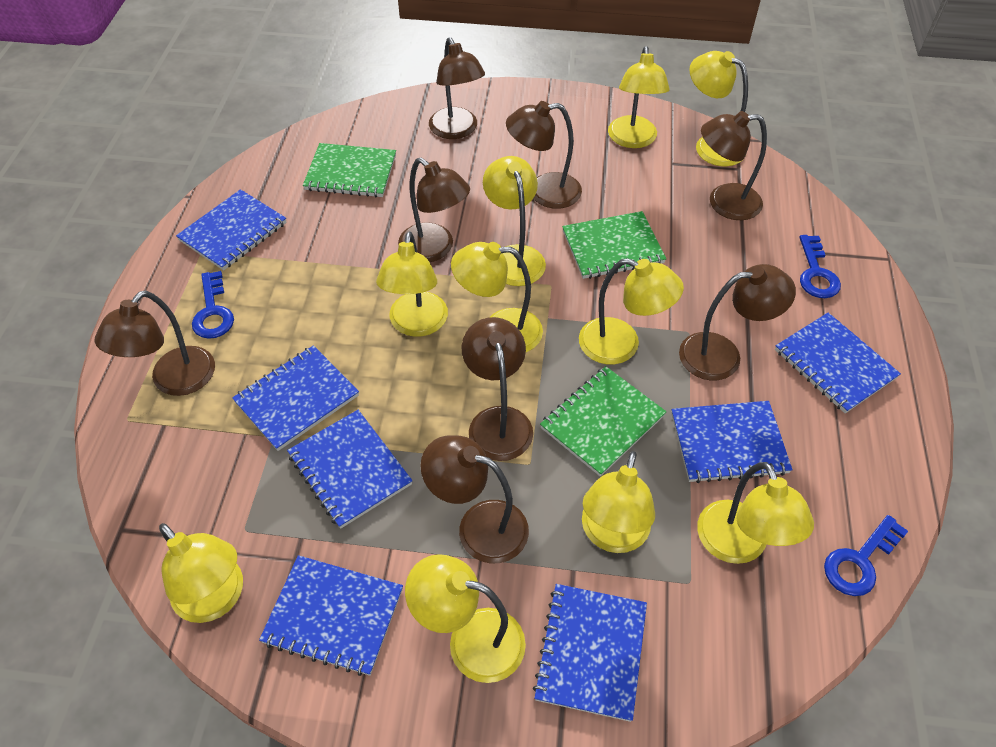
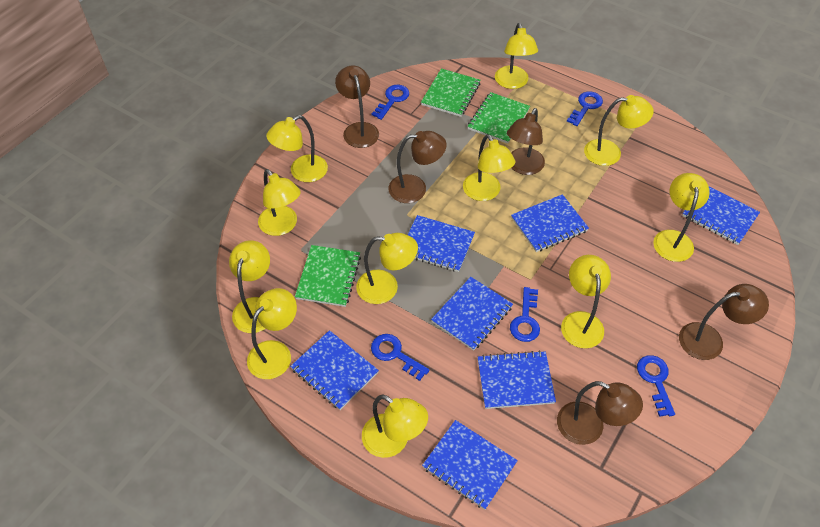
blue key: [192,271,234,339] [799,235,841,298] [824,515,908,596] = 3 -> [371,334,430,381] [372,85,409,120] [510,287,540,342] [567,91,603,126] [637,355,675,417] = 5
brown lamp: [95,291,215,396] [398,158,470,262] [420,435,529,563] [429,37,485,139] [461,317,533,461] [506,101,582,209] [679,264,796,380] [701,111,767,220] = 8 -> [335,65,379,148] [388,131,446,203] [507,108,545,175] [557,381,643,445] [679,284,769,360] = 5
yellow lamp: [159,523,243,623] [376,231,448,337] [405,554,526,683] [451,242,543,352] [483,156,546,286] [579,258,684,365] [582,451,655,553] [608,46,670,148] [689,51,748,166] [697,462,814,564] = 10 -> [229,240,270,333] [247,288,297,379] [258,169,301,236] [266,115,328,182] [356,233,418,304] [362,394,428,458] [463,134,515,201] [495,23,538,89] [561,255,611,348] [584,95,654,166] [653,173,710,262] = 11

